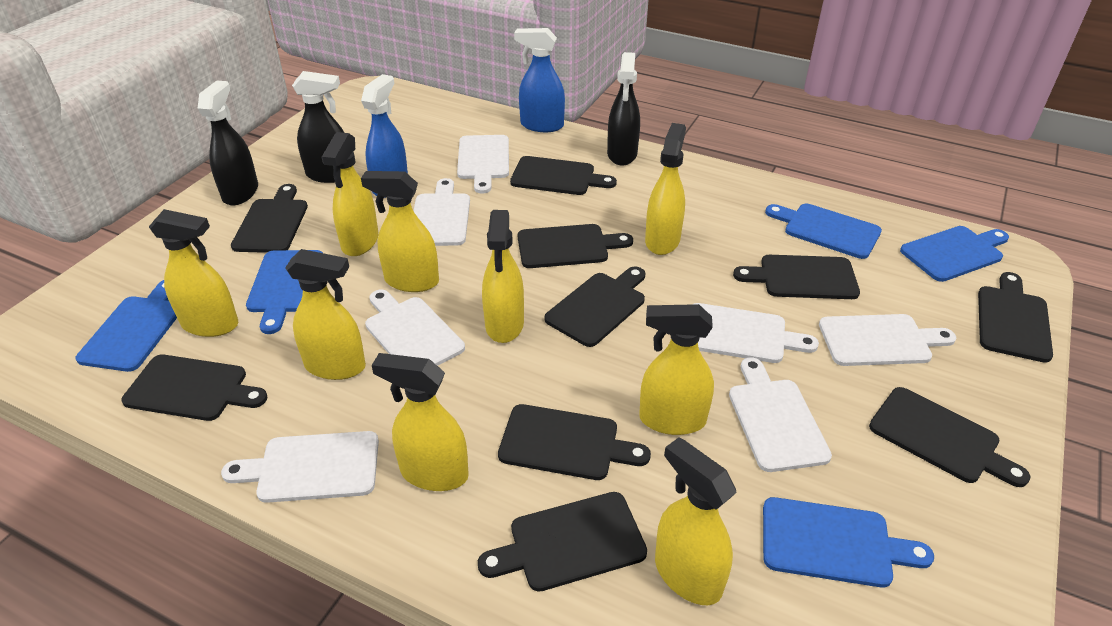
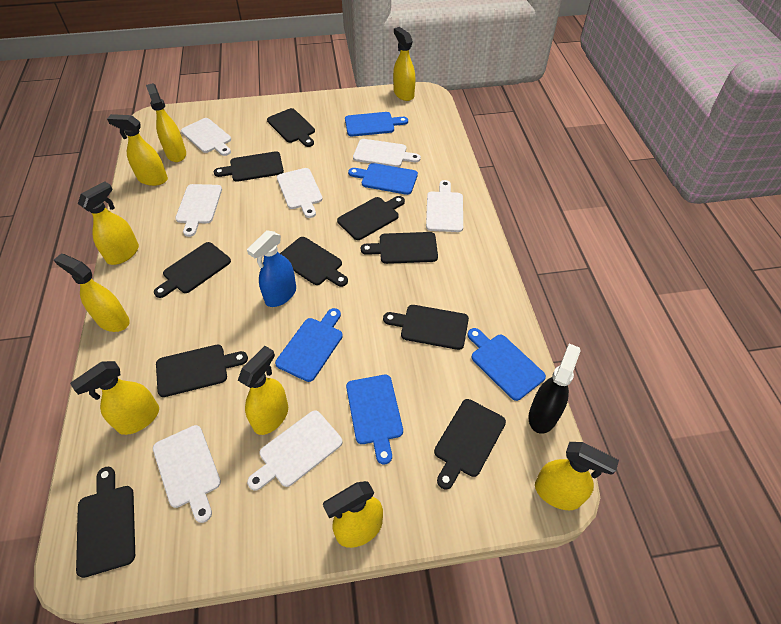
black spray bottle: [198,81,258,205] [292,71,344,183] [607,52,640,166] = 3 -> [528,344,581,434] = 1
blue spray bottle: [361,74,408,198] [514,28,565,132] = 2 -> [247,230,296,307] = 1

